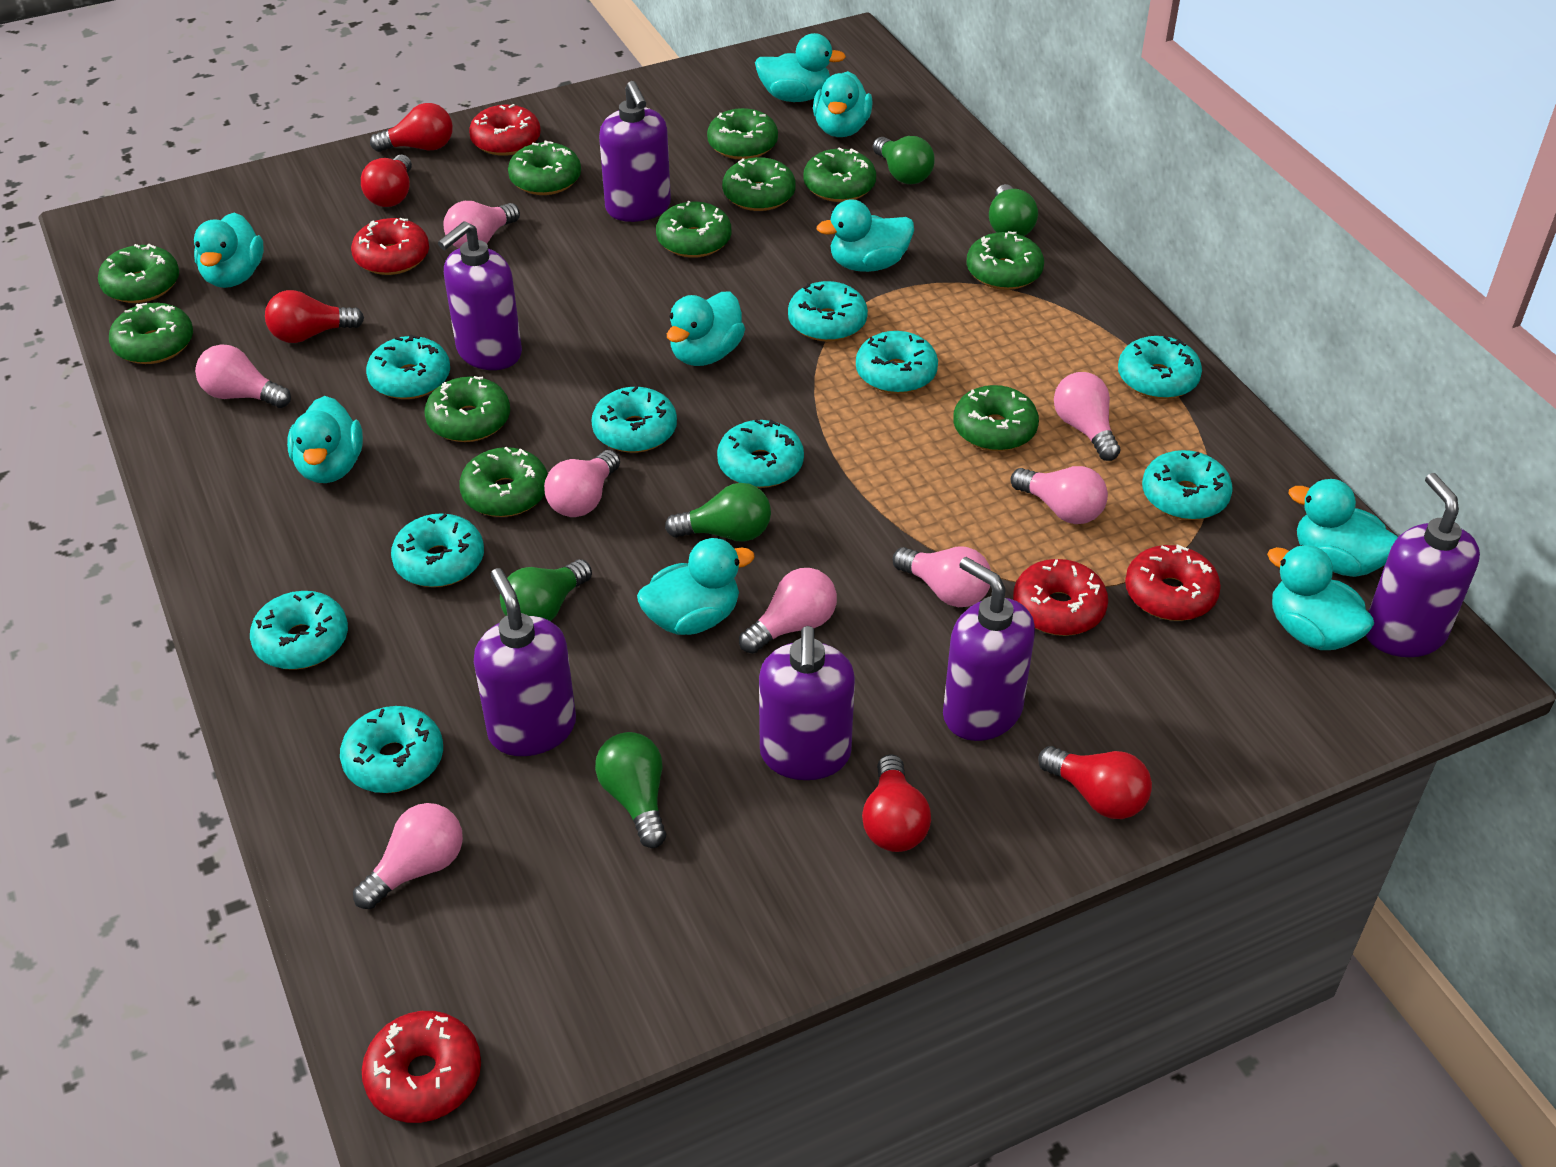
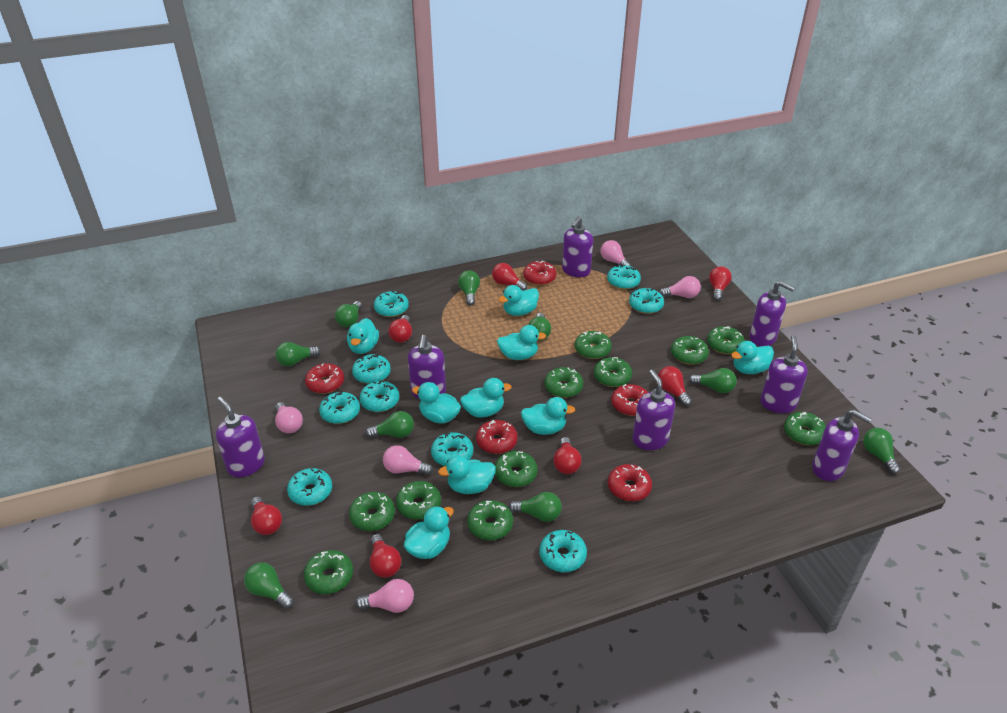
green light bulb: [500,559,592,621] [595,732,666,848] [665,483,771,541] [873,136,935,184] [989,184,1038,236] = 5 -> [244,562,294,609] [275,342,320,366] [335,301,362,327] [366,411,414,438] [458,270,480,306] [509,492,562,522] [528,313,551,340] [689,368,737,393] [863,428,900,474] = 9
pink light bulb: [195,344,291,408] [353,803,463,909] [444,201,520,248] [544,450,620,517] [739,568,837,654] [893,547,991,607] [1011,466,1108,524] [1054,372,1120,461] = 8 -> [275,402,303,433] [355,579,414,613] [383,445,433,475] [600,240,631,266] [659,276,701,298] = 5
purple soap dispenser: [438,221,522,370] [474,568,576,756] [599,81,671,222] [759,626,855,780] [943,557,1035,741] [1366,473,1480,657] = 6 -> [216,397,265,477] [408,335,446,399] [562,217,593,277] [632,370,675,450] [750,281,795,346] [760,335,808,413] [812,409,872,481] = 7
red light bulb: [265,290,364,343] [361,155,412,207] [370,103,453,152] [862,754,931,852] [1038,746,1152,819] = 5 -> [251,497,282,535] [370,534,401,578] [388,315,412,343] [492,263,527,291] [553,437,582,474] [658,366,692,406] [709,266,732,301] = 7
turquoise donut: [250,591,348,670] [340,706,443,793] [366,335,450,399] [391,514,484,587] [591,386,677,453] [717,419,804,488] [788,281,868,342] [856,331,938,394] [1118,335,1202,399] [1142,450,1233,520] = 10 -> [287,468,332,506] [319,392,360,424] [352,354,391,384] [359,380,399,412] [374,291,409,317] [431,432,473,466] [539,530,587,572] [607,265,641,289] [629,288,664,314] = 9

